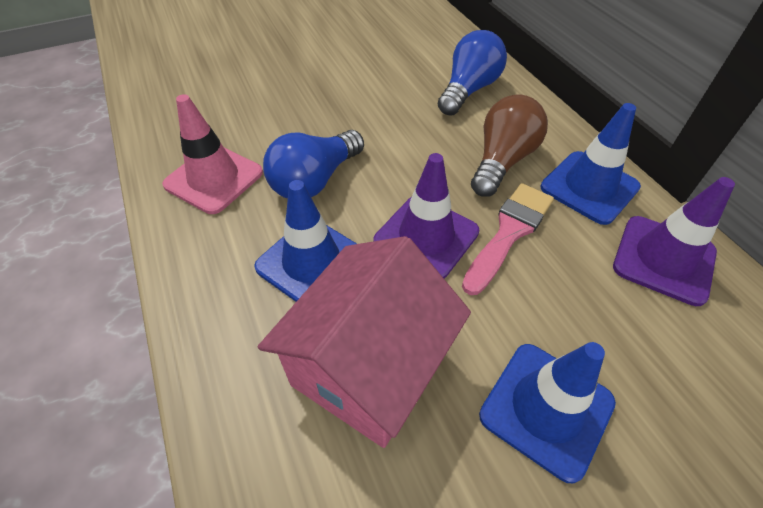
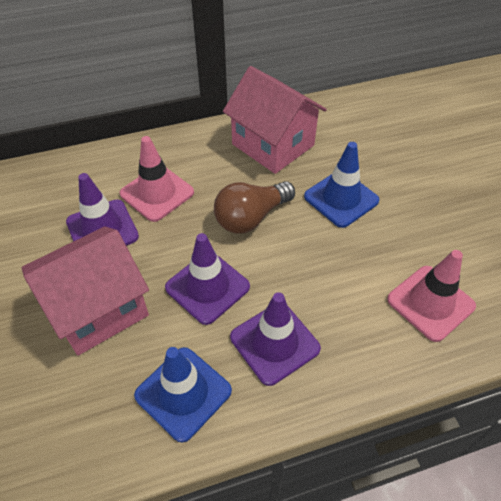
blue light bulb: [263,130,364,198] [438,30,507,116] = 2 -> none = 0
blue traffic cone: [254,180,357,302] [479,342,616,484] [541,103,641,225] = 3 -> [134,347,232,443] [304,142,379,228] = 2
pink brush: [462,183,554,295] = 1 -> none = 0
pink house: [258,236,471,448] = 1 -> [21,227,149,355] [223,66,327,174] = 2
pink traffic cone: [162,94,263,214] = 1 -> [120,136,194,222] [387,250,476,342] = 2
purple traffic cone: [373,153,479,278] [613,177,735,306] = 2 -> [66,173,139,246] [165,233,250,325] [230,292,321,386] = 3

